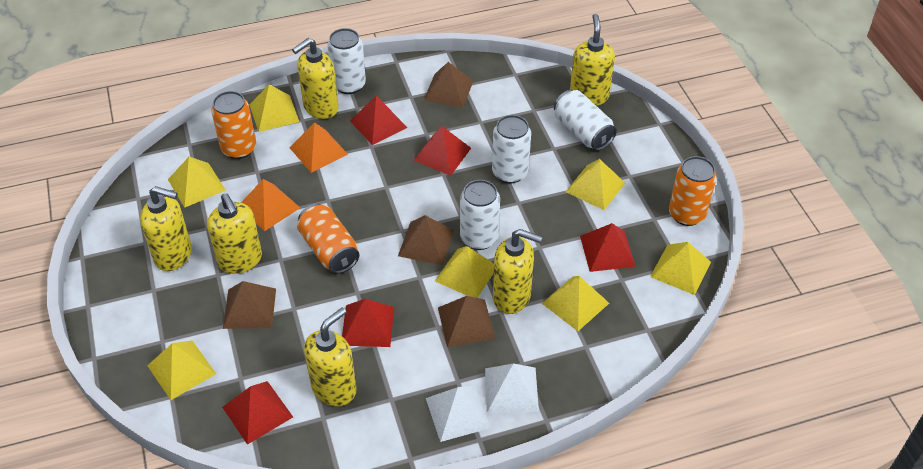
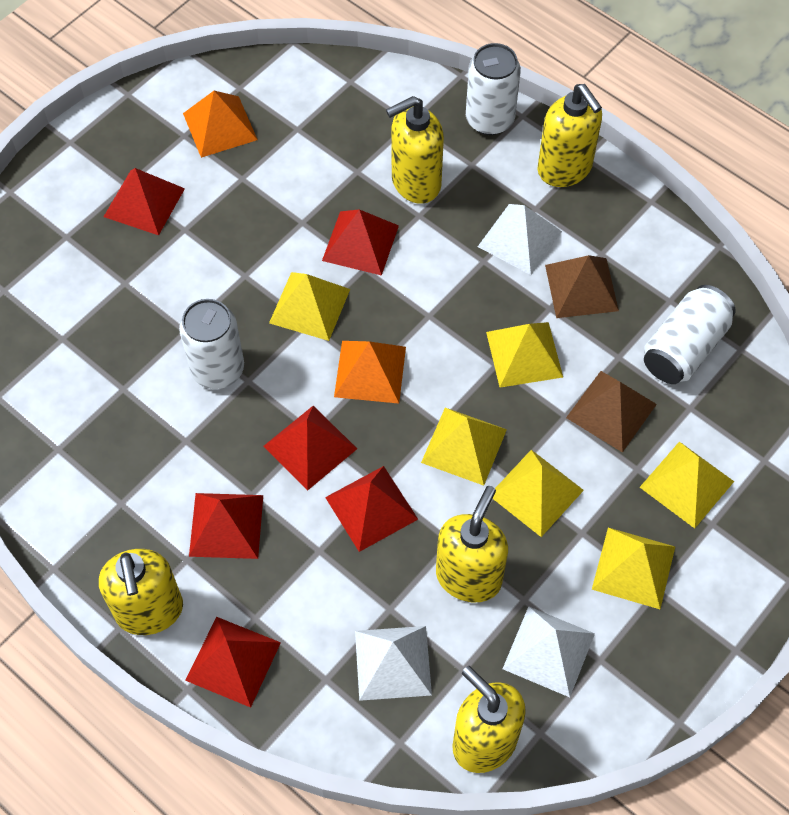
brown pyramid: [223,281,276,329] [398,215,454,265] [423,62,473,108] [438,296,496,347] = 4 -> [545,255,619,318] [566,371,657,453] = 2
orange can: [211,91,256,159] [297,204,359,274] [669,156,717,226] = 3 -> none = 0
red pyramid: [222,381,293,445] [342,299,394,347] [350,96,408,145] [413,126,471,176] [580,223,636,272] = 5 -> [104,168,185,236] [185,617,281,708] [189,493,263,559] [264,406,357,491] [322,209,399,276] [325,466,418,552] = 6
white can: [327,28,366,94] [460,180,500,250] [492,115,531,183] [554,90,617,151] = 4 -> [179,299,244,389] [466,43,521,135] [644,285,736,384] = 3
white pyramid: [426,385,491,442] [485,363,539,413] = 2 -> [355,626,432,701] [478,204,562,275] [503,606,595,697] = 3
yellow pyramid: [147,340,216,400] [168,157,226,208] [249,85,299,132] [435,246,494,298] [542,276,609,331] [566,159,625,210] [650,242,711,295] = 7 -> [269,272,350,341] [421,408,507,486] [486,322,563,388] [492,450,584,537] [592,528,675,609] [640,442,734,528] = 6
yellow soap dispenser: [140,186,192,271] [207,193,262,274] [292,38,339,119] [304,308,357,406] [493,229,542,314] [570,14,615,106] = 6 -> [99,549,183,635] [386,96,444,204] [436,486,508,603] [453,666,526,773] [537,84,602,187] = 5

